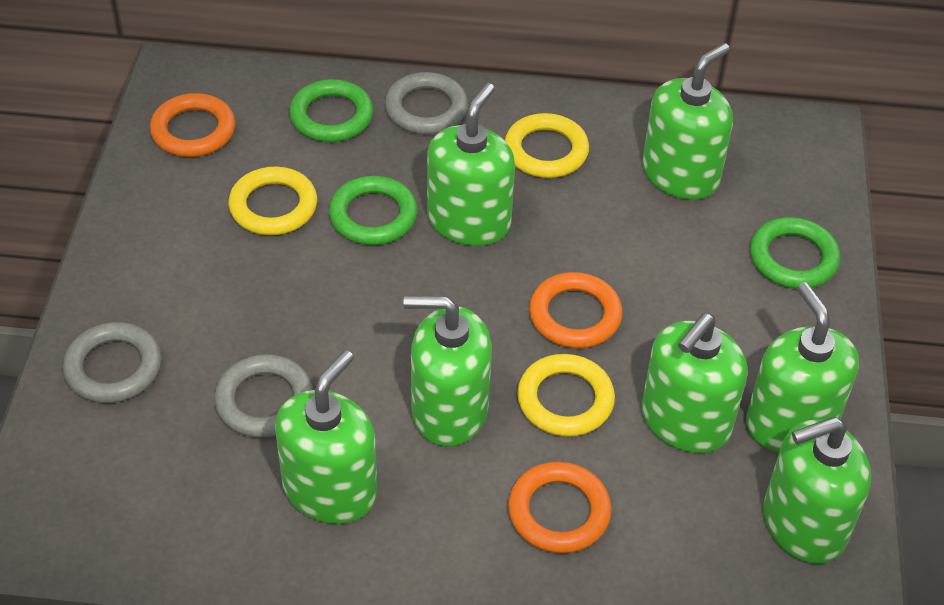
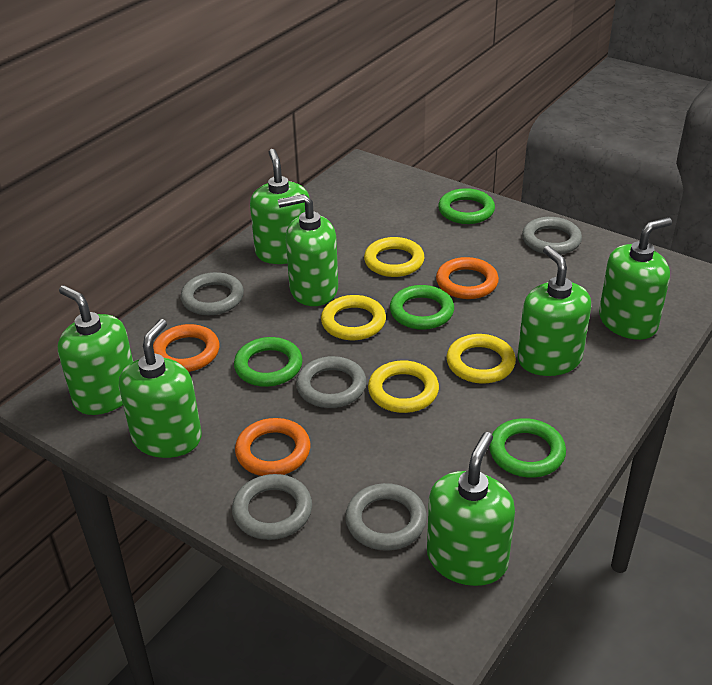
green ring: [289,79,373,142] [329,176,418,245] [750,217,840,289] = 3 -> [234,337,303,387] [390,285,454,330] [438,188,495,224] [489,418,566,478] = 4
grey ring: [63,322,161,403] [214,354,313,438] [385,72,468,134] = 3 -> [180,272,244,315] [232,474,312,540] [296,356,366,408] [345,483,427,551] [522,217,582,255] = 5
yellow ring: [229,167,317,235] [505,113,589,178] [517,354,615,437] = 3 -> [321,295,386,340] [364,237,425,277] [368,360,439,413] [446,334,516,384] = 4

